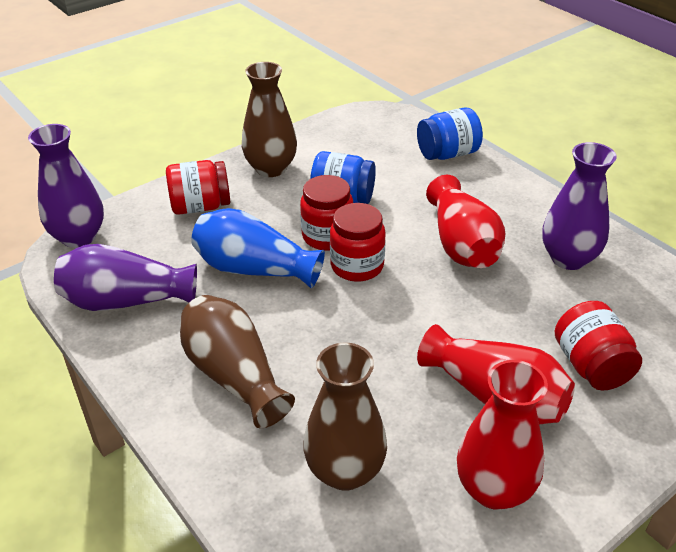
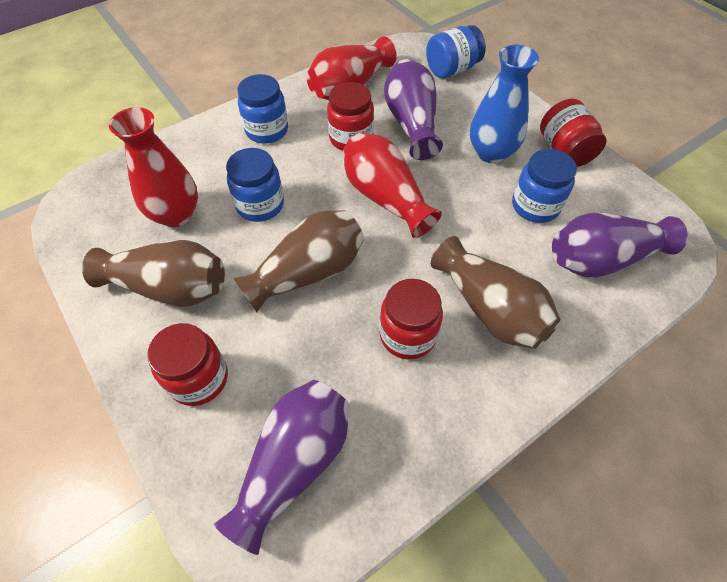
blue jar: [310,151,376,204] [417,107,483,160] = 2 -> [226,148,284,222] [238,74,288,144] [426,25,486,78] [512,149,577,223] = 4

